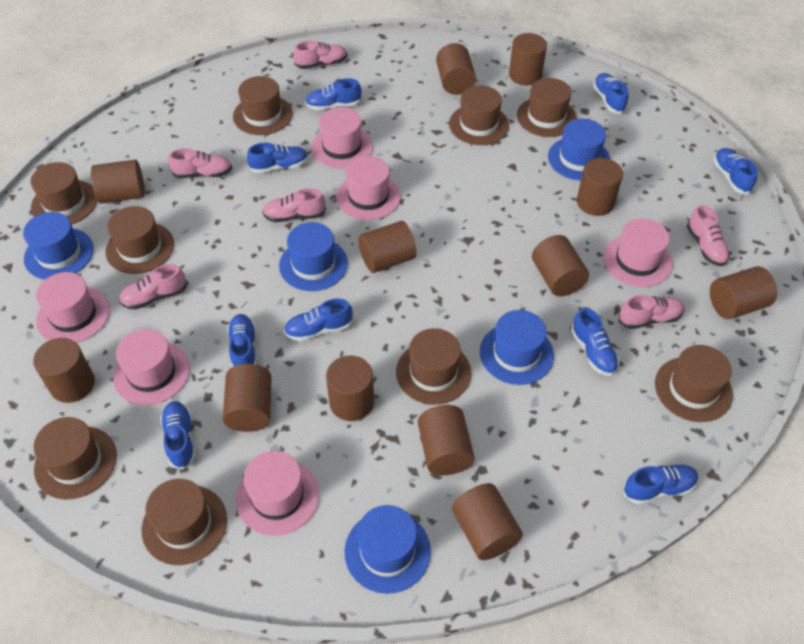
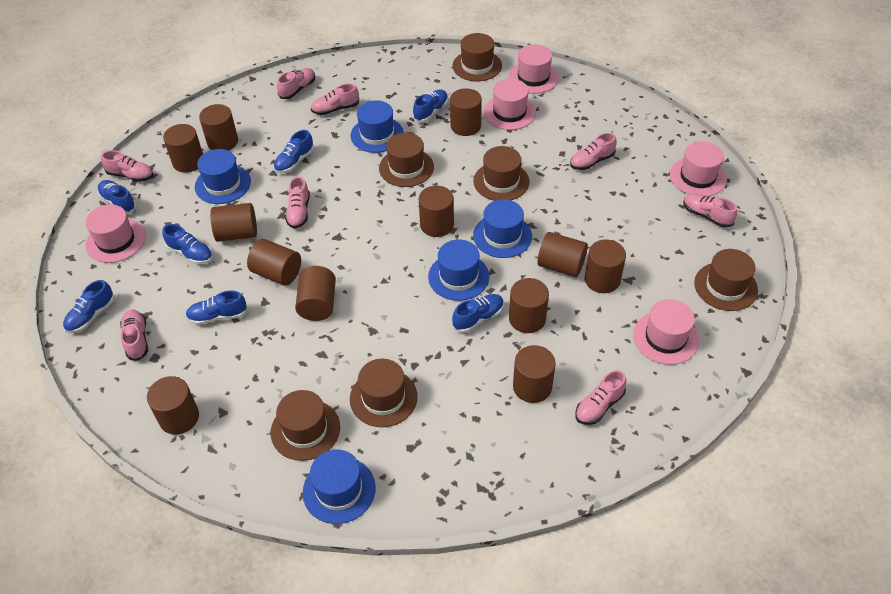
blue shoe: [160,401,196,470] [227,314,257,367] [247,143,309,173] [284,298,353,341] [305,78,362,110] [571,308,619,376] [593,73,629,114] [624,464,699,505] [714,148,758,194] = 9 -> [63,280,115,333] [97,180,136,214] [162,224,213,264] [186,290,248,325] [274,130,314,173] [413,89,448,122] [452,294,504,333] = 7
brown hat: [31,162,97,224] [34,417,117,500] [105,206,174,274] [142,479,227,565] [233,76,293,135] [396,328,471,405] [449,85,509,145] [517,78,577,137] [655,345,733,422] = 9 -> [271,390,340,461] [350,358,418,427] [379,133,434,187] [452,33,502,81] [473,146,530,201] [694,249,758,311] = 6
pink hat: [36,272,110,343] [113,329,190,405] [236,451,319,536] [311,107,373,169] [336,156,401,220] [603,219,672,287] = 6 -> [86,204,146,263] [484,79,536,130] [508,44,559,94] [633,299,699,365] [670,141,727,197] = 5
pink shoe: [119,264,187,309] [168,148,232,178] [262,188,326,222] [294,41,348,69] [619,295,685,329] [687,205,730,266] = 6 -> [101,150,154,182] [120,309,148,361] [277,68,315,99] [285,176,310,229] [311,84,359,115] [570,133,617,170] [575,370,626,425] [683,193,737,228] = 8

